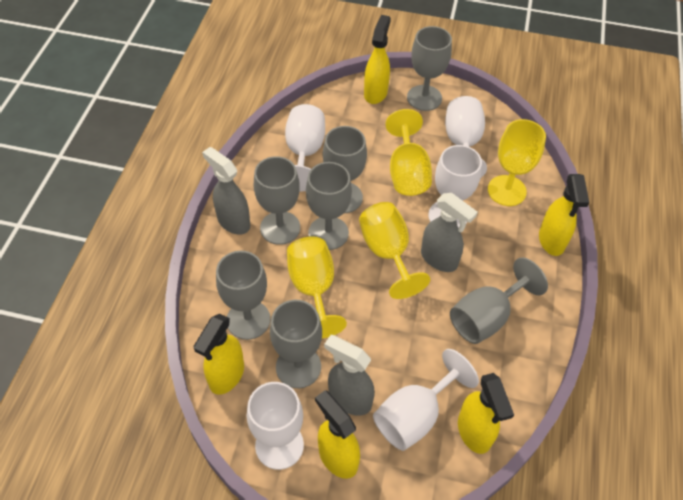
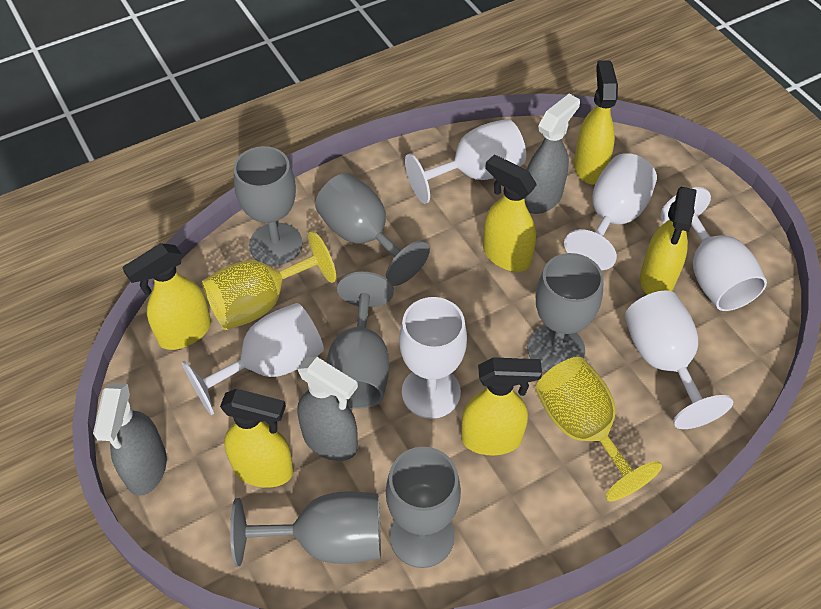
grey goblet: [216,251,271,340] [254,156,300,245] [270,300,322,388] [306,162,352,250] [323,126,367,213] [407,26,452,111] [450,257,548,344] = 7 -> [230,491,381,567] [234,146,303,266] [315,173,430,286] [326,272,394,409] [386,447,461,568] [528,253,604,372] = 6
white goblet: [247,382,304,470] [285,104,325,191] [373,349,479,451] [428,145,482,228] [445,96,487,177] = 5 -> [182,303,324,415] [399,297,467,419] [405,119,526,204] [564,153,657,270] [625,290,733,429] [660,187,767,311] = 6
yellow goblet: [287,236,347,339] [359,202,430,299] [385,109,432,196] [488,119,546,206] = 4 -> [202,231,336,330] [535,357,662,502] = 2
yellow spray bottle: [193,314,244,395] [315,390,360,479] [364,15,391,104] [458,373,514,454] [539,174,589,256] = 5 -> [122,243,211,350] [220,389,294,488] [461,357,542,455] [483,155,537,272] [574,60,618,185] [640,187,697,295] = 6

